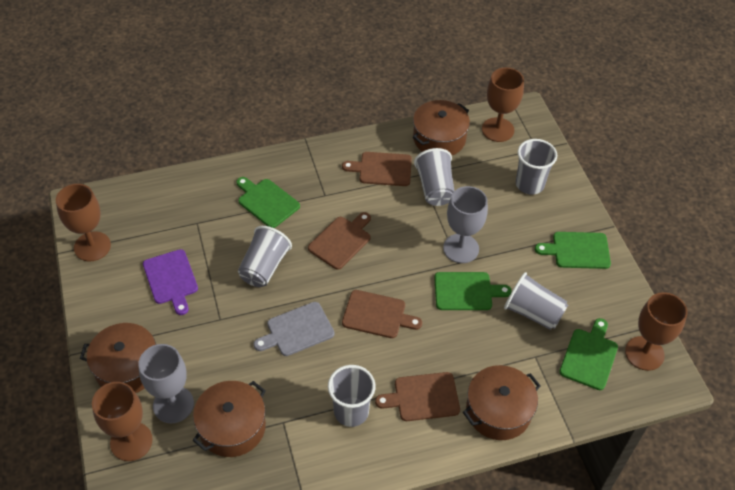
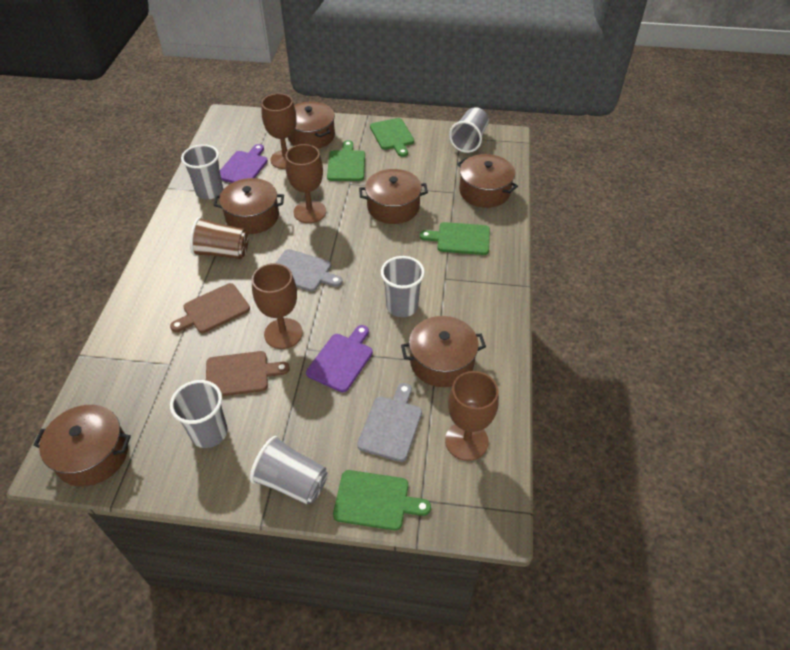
brown cup: none = 0 -> [190,217,248,259] = 1
brown cutting board: [308,212,371,270] [342,152,412,186] [342,290,422,338] [375,372,460,421] = 4 -> [170,283,250,333] [206,351,290,396] = 2
brown pot: [80,323,156,393] [193,381,266,457] [413,100,470,155] [463,365,541,440] = 4 -> [33,405,131,486] [213,178,284,234] [288,101,335,149] [359,169,428,224] [401,316,486,387] [457,154,518,208] = 6
grey cutting board: [254,302,335,356] = 1 -> [276,249,343,292] [357,383,422,462] = 2
grey goblet: [138,344,194,423] [443,186,488,263] = 2 -> none = 0
purple cutting board: [143,249,198,315] = 1 -> [220,144,268,183] [306,325,373,392] = 2

